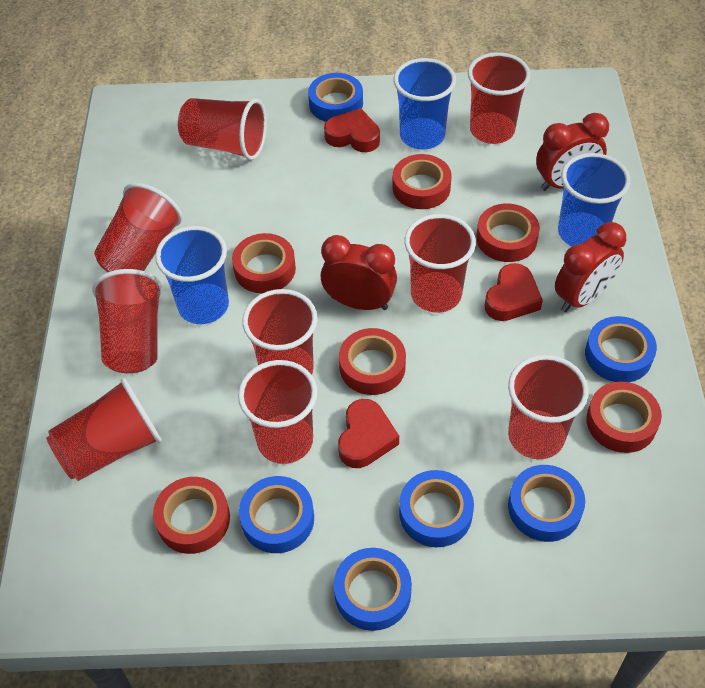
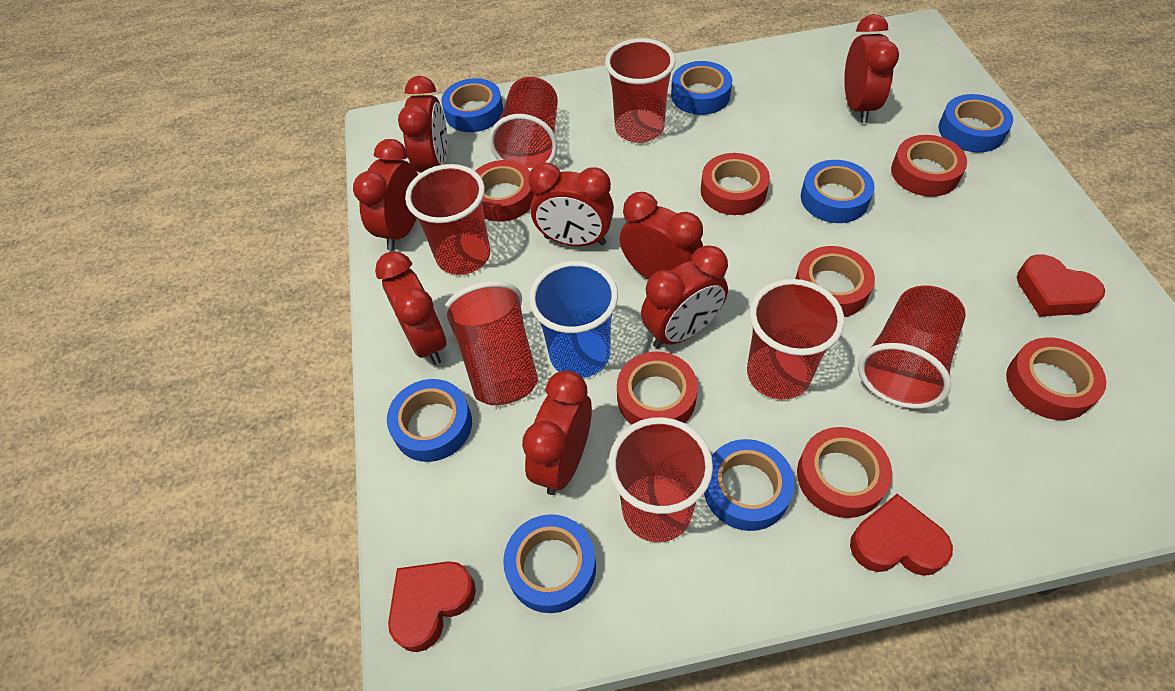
blue cup: [155,226,229,324] [394,58,456,149] [558,153,630,246] = 3 -> [529,261,618,378] = 1
blue tape: [239,476,314,553] [308,73,363,122] [334,548,412,631] [399,470,474,547] [508,465,585,542] [585,316,657,382] = 6 -> [387,379,472,462] [441,78,503,132] [503,514,596,613] [671,61,732,115] [704,439,795,531] [801,160,875,223] [938,94,1013,152] = 7
red clock: [320,235,397,310] [536,113,609,191] [555,222,626,312] = 3 -> [353,139,418,250] [375,251,447,365] [398,76,448,173] [522,370,592,495] [528,162,614,246] [620,192,703,279] [641,245,728,348] [844,14,899,123] = 8
red cup: [46,378,162,481] [92,269,163,373] [94,183,182,272] [178,98,267,160] [238,360,317,464] [242,289,318,375] [404,214,476,313] [468,52,531,144] [508,355,589,459] = 9 -> [405,164,490,275] [443,281,538,405] [489,77,558,172] [605,38,675,143] [608,417,713,542] [747,279,844,400] [858,285,966,409] = 7
red tape: [153,477,230,554] [232,233,296,293] [339,328,406,395] [392,154,452,209] [476,204,540,262] [586,382,662,453] = 6 -> [475,160,534,222] [617,351,698,425] [701,153,770,215] [795,246,875,317] [797,427,892,518] [891,135,967,197] [1006,338,1106,420] = 7

